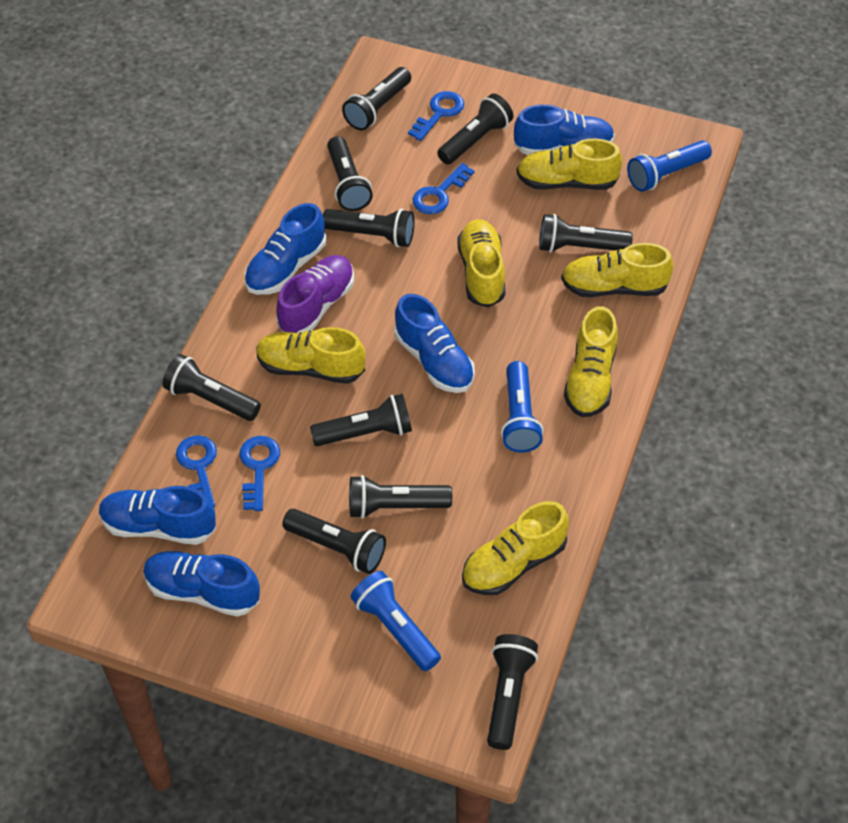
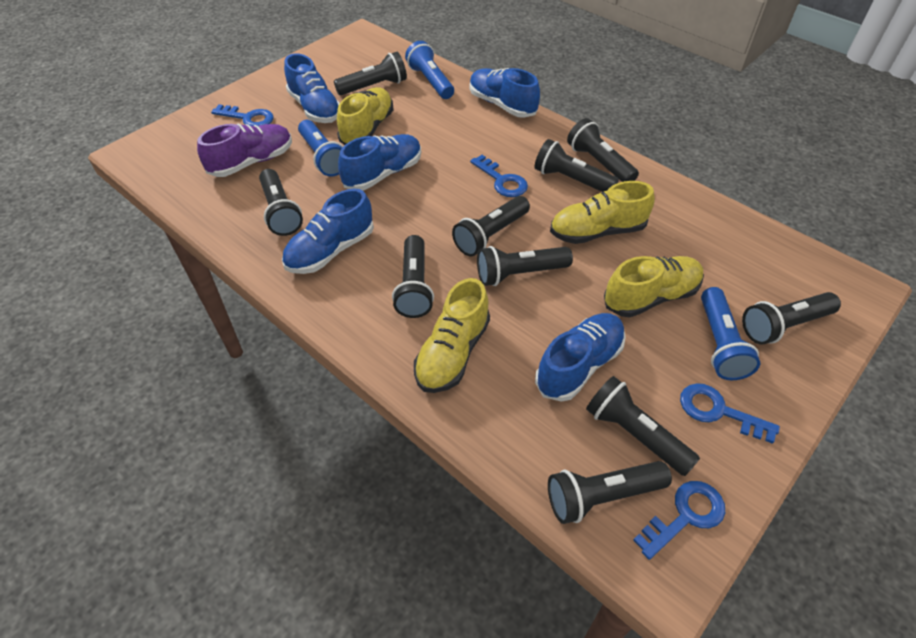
yellow shoe: [256,327,366,384] [457,219,506,308] [462,501,569,595] [516,138,622,190] [561,243,674,297] [564,306,618,417] = 6 -> [337,87,394,145] [414,278,490,393] [550,181,655,244] [604,256,704,317] = 4

